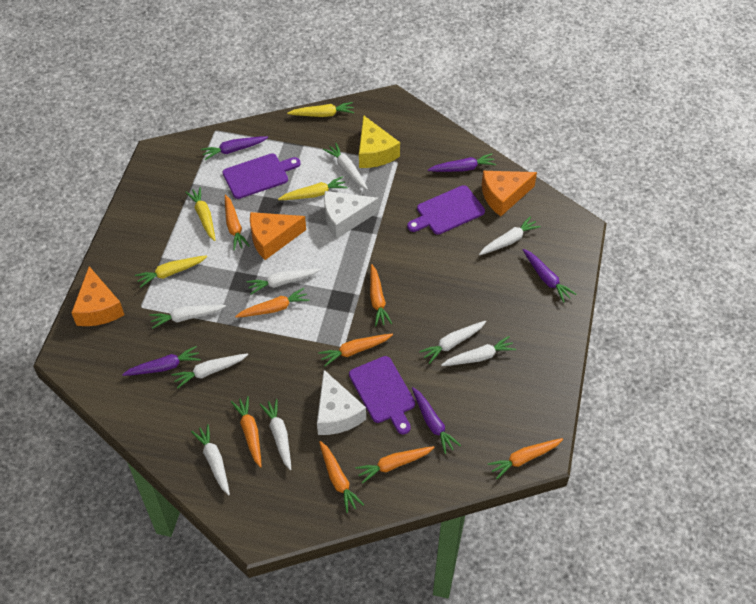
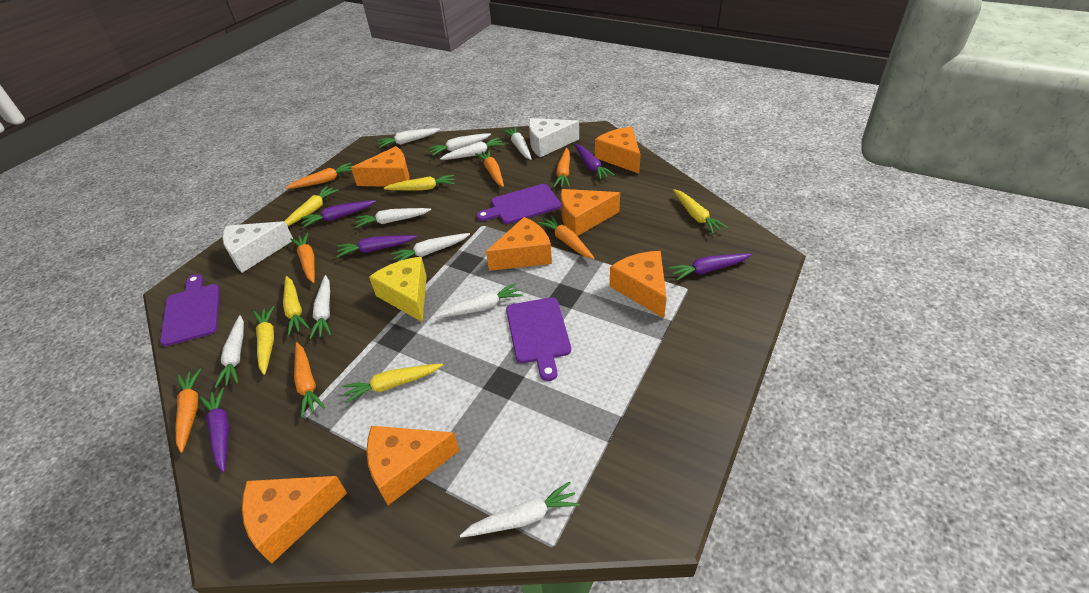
orange carrot: [225,194,250,251] [231,396,262,468] [235,288,310,318] [318,334,393,366] [319,441,364,513] [355,446,435,484] [370,264,392,326] [488,438,563,479] = 8 -> [175,369,201,453] [286,163,352,189] [290,233,315,283] [294,342,325,417] [475,150,504,187] [538,215,595,259] [553,148,570,187] = 7
orange cheese: [71,266,124,326] [250,212,306,260] [482,171,537,216] = 3 -> [242,476,347,564] [351,146,410,187] [366,426,460,505] [486,217,552,271] [561,189,620,236] [595,127,641,174] [610,251,667,318] = 7
white carrot: [150,305,226,329] [171,353,248,389] [191,424,230,495] [246,269,320,294] [260,399,291,470] [323,143,368,190] [419,321,486,364] [441,336,516,366] [479,216,541,255] = 9 -> [215,315,244,388] [309,275,331,339] [355,208,431,228] [377,128,440,148] [391,233,470,261] [428,133,491,156] [435,283,523,318] [440,138,505,160] [460,481,580,538] [502,126,532,160] = 10
yellow carrot: [135,255,207,288] [185,187,216,241] [278,176,348,200] [287,102,354,117] = 4 -> [253,306,274,375] [283,276,309,336] [285,186,339,227] [342,364,443,403] [384,175,455,191] [673,189,728,234] = 6

